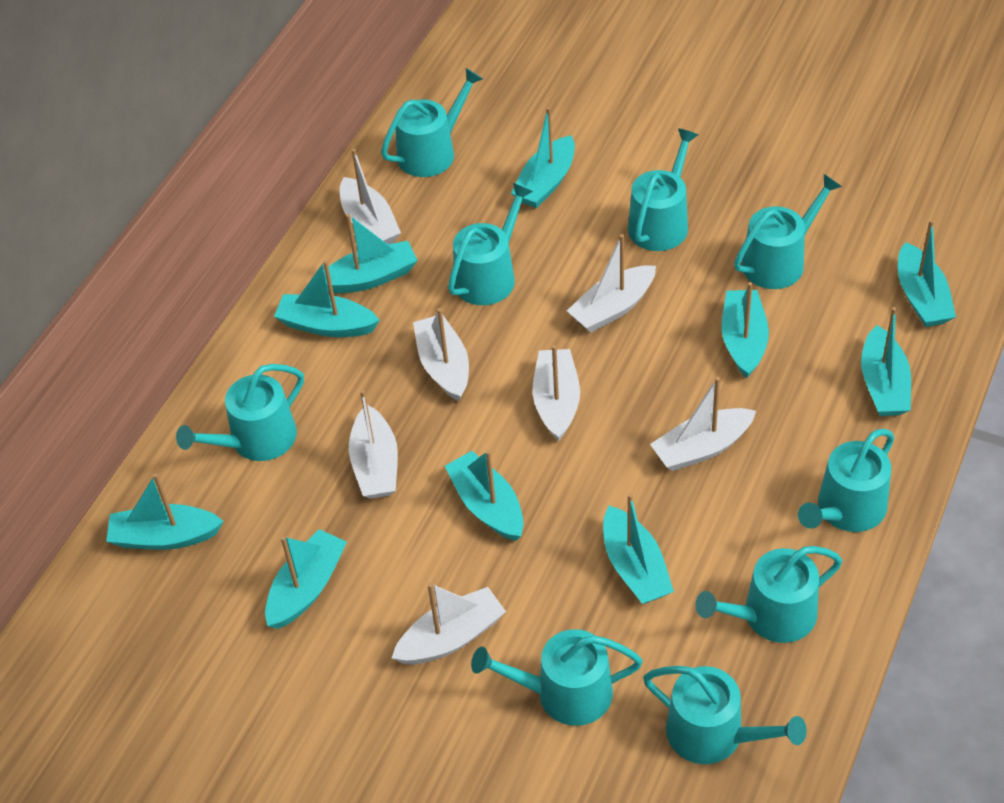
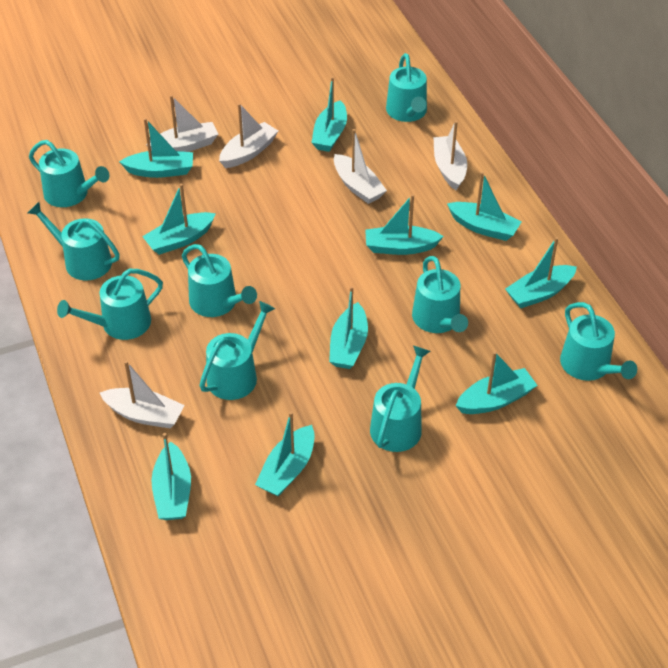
white boat: [340,149,401,244] [349,390,398,499] [392,583,506,664] [413,308,469,401] [532,345,580,441] [567,234,656,333] [650,377,756,471] = 7 -> [100,361,184,428] [146,95,218,152] [219,103,278,168] [334,129,387,204] [433,121,467,190] = 5

